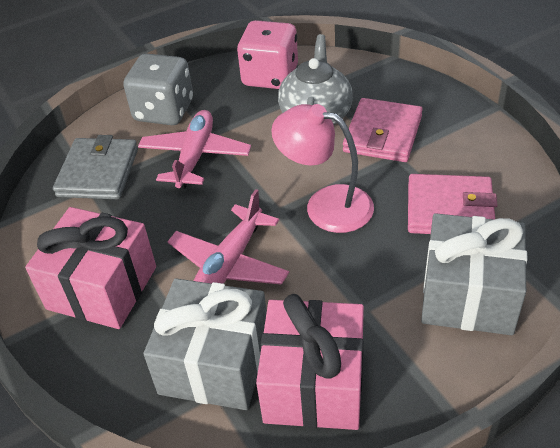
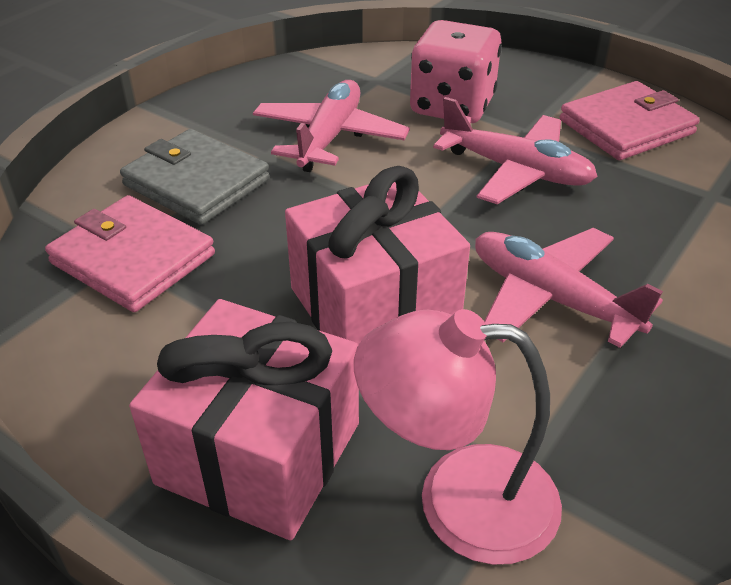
grey dice: [123,53,193,125] = 1 -> none = 0
grey gift: [143,278,267,410] [421,213,527,335] = 2 -> none = 0
grey teapot: [278,34,353,125] = 1 -> none = 0
pink plane: [138,110,251,189] [167,189,289,285] = 2 -> [253,80,410,172] [433,97,598,204] [475,228,663,348] = 3

